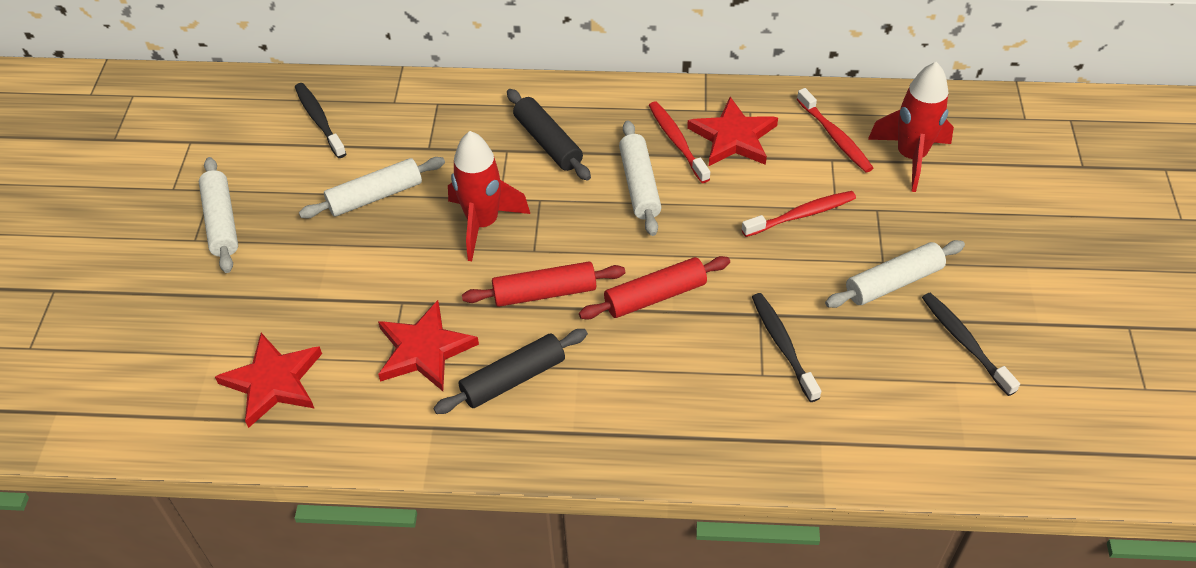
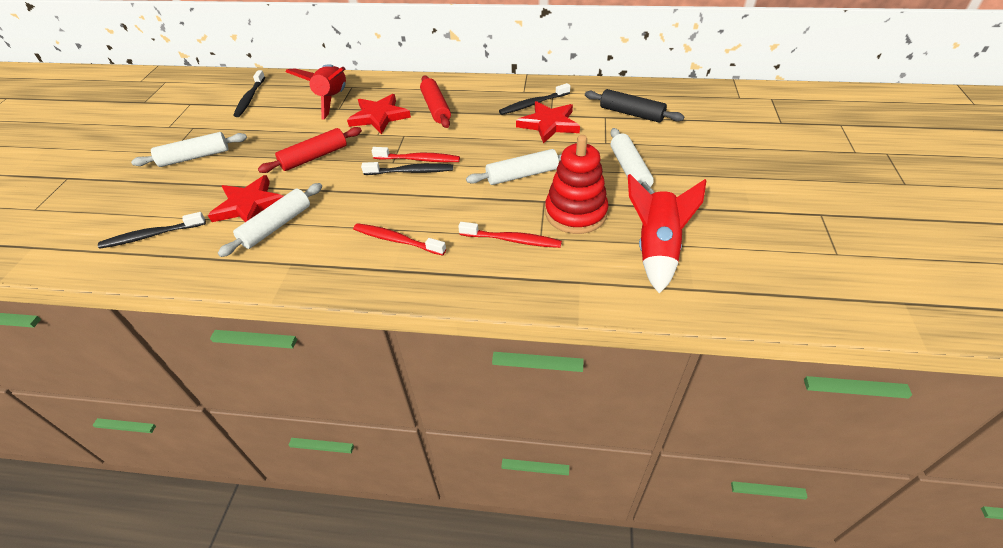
black rolling pin: [433,329,588,414] [507,89,591,181] = 2 -> [585,89,684,123] = 1
black toothbrush: [295,83,346,158] [752,293,821,402] [922,293,1020,396] = 3 -> [98,212,206,249] [233,70,265,117] [361,162,453,175] [499,83,570,115] = 4
red stacking toy: none = 0 -> [545,135,608,234] = 1

